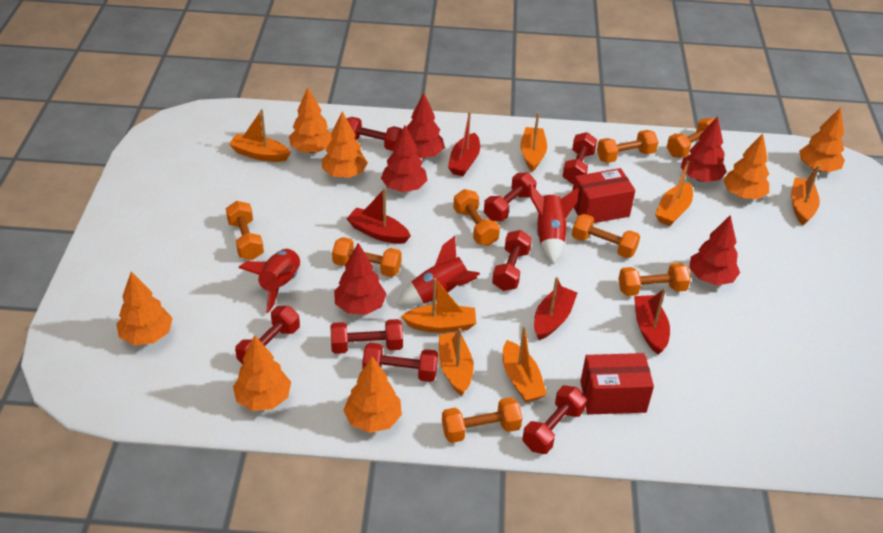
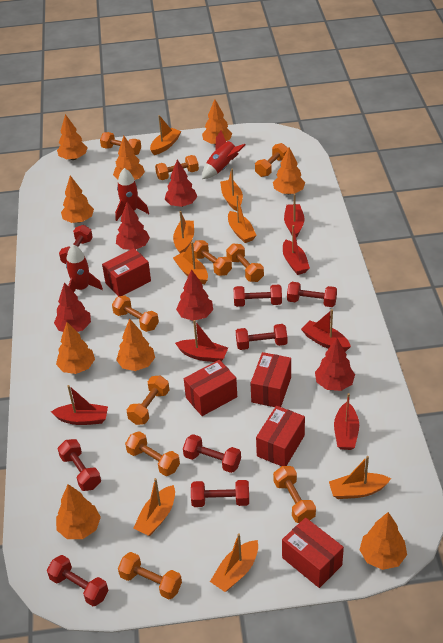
orange boat: [229,109,291,162] [401,278,476,333] [439,328,474,396] [503,326,547,403] [520,113,547,172] [655,161,693,226] [791,165,820,225] = 7 -> [133,478,175,536] [150,115,181,155] [173,211,194,253] [173,242,208,284] [210,534,258,592] [220,169,243,211] [228,195,257,243] [329,456,391,499] = 8
orange dumbbell: [226,201,264,260] [332,237,402,277] [442,397,522,443] [453,189,500,246] [572,214,640,258] [597,130,658,163] [618,263,691,296] [666,118,721,158] = 8 -> [100,132,141,155] [112,295,159,332] [118,552,182,599] [125,431,180,476] [127,375,169,425] [155,155,199,180] [193,240,232,276] [226,244,264,282] [255,143,288,177] [273,466,316,523] = 10
orange tree: [116,271,173,345] [233,336,291,411] [289,87,332,153] [322,111,368,178] [343,356,402,433] [723,133,769,199] [799,107,845,172] = 7 -> [56,322,95,374] [56,484,101,539] [57,114,88,160] [61,176,94,223] [113,136,145,180] [116,319,155,371] [202,99,232,145] [273,147,305,194] [359,512,407,570] = 9
red boat: [346,188,411,244] [448,111,480,176] [534,277,577,340] [634,289,670,355] = 4 -> [51,385,108,425] [175,320,228,362] [283,225,310,275] [284,194,304,237] [301,309,351,352] [334,393,359,450] = 6
red box: [572,168,635,223] [580,353,654,415] = 2 -> [102,248,151,297] [184,360,237,416] [251,352,291,407] [256,406,305,466] [282,518,344,588] = 5

